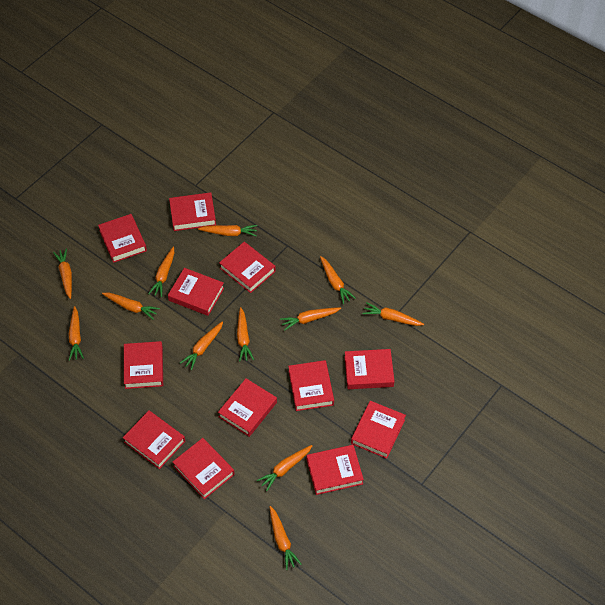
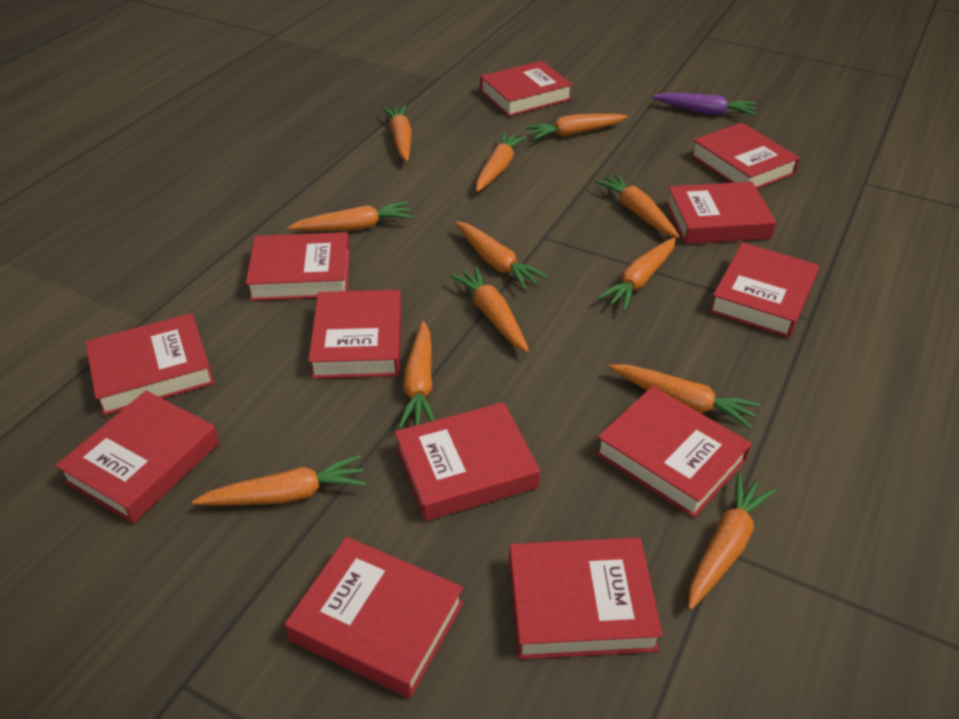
purple carrot: none = 0 -> [652,93,756,116] = 1

